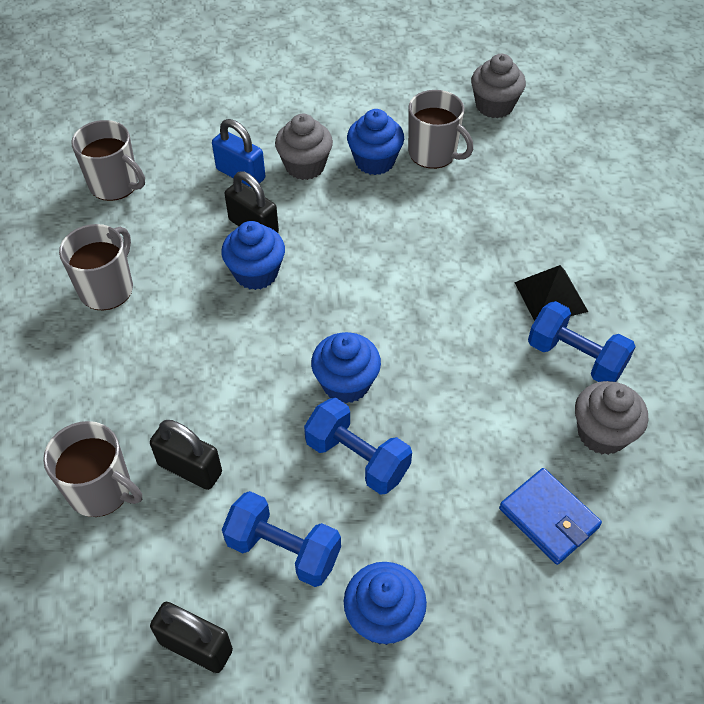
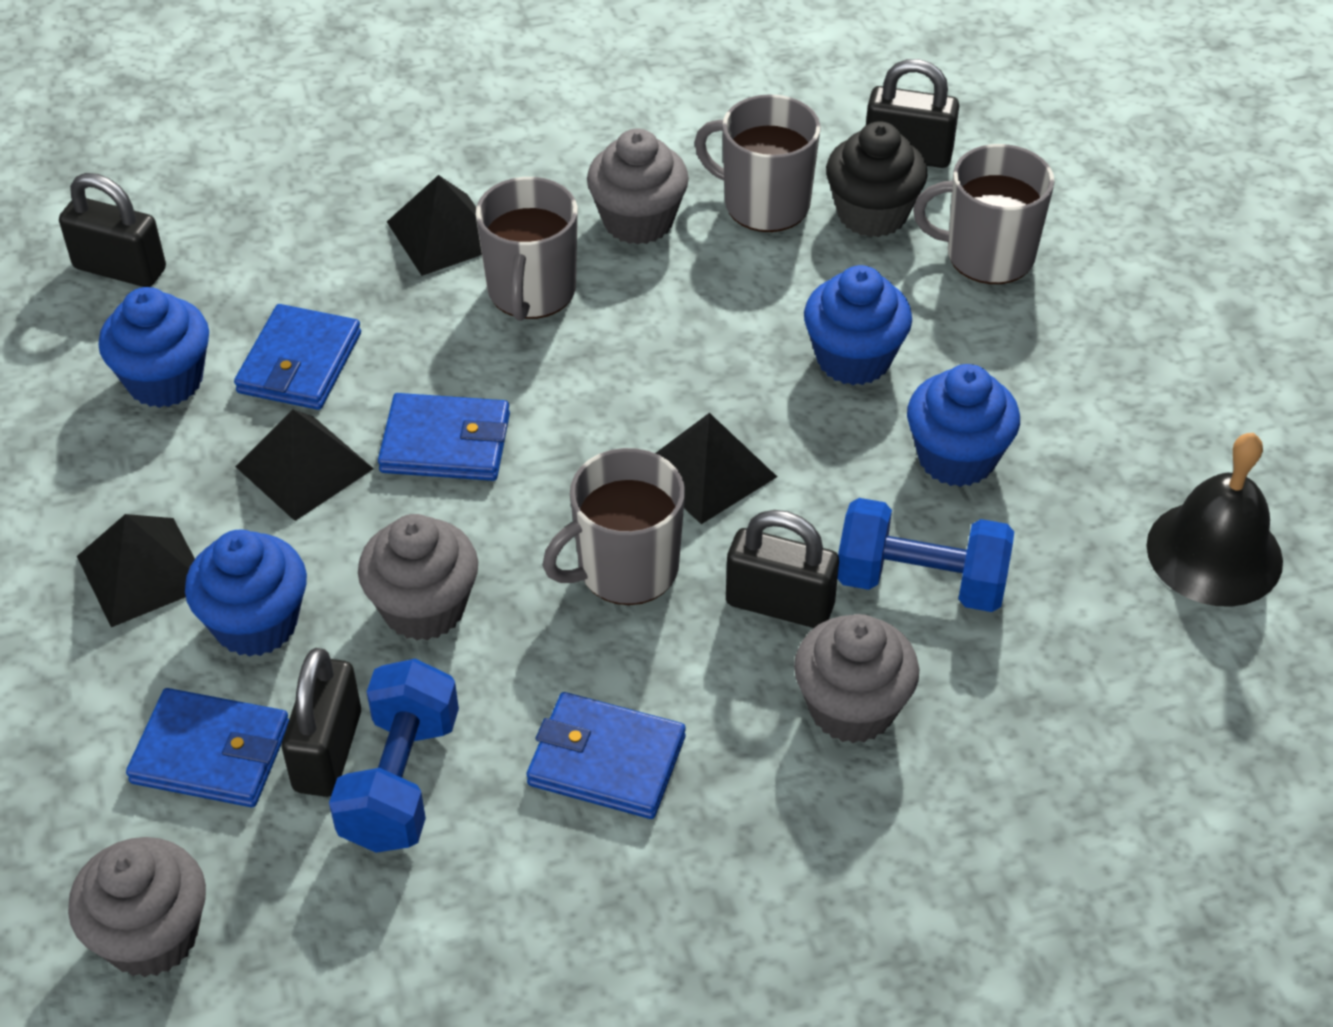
black bell: none = 0 -> [1146,433,1283,607] = 1
black cupcake: none = 0 -> [826,121,928,237] = 1
black padlock: [150,420,222,490] [150,602,233,673] [225,171,279,233] = 3 -> [59,173,166,287] [282,648,361,797] [726,510,839,628] [866,59,959,168] = 4
black pyramid: [514,265,588,321] = 1 -> [77,514,195,627] [235,409,374,521] [387,175,482,276] [656,413,777,524] = 4
blue dumbbell: [222,491,341,587] [304,398,412,495] [528,301,636,382] = 3 -> [329,659,459,853] [838,498,1014,612] = 2
blue padlock: [212,119,265,188] = 1 -> none = 0
blue wallet: [499,468,602,565] = 1 -> [126,688,289,807] [234,304,361,410] [378,393,510,481] [526,692,686,819] = 4
grey cupcake: [275,114,333,180] [471,54,526,118] [575,381,648,455] = 3 -> [68,837,206,977] [358,514,478,640] [587,128,689,245] [794,614,919,744] = 4

